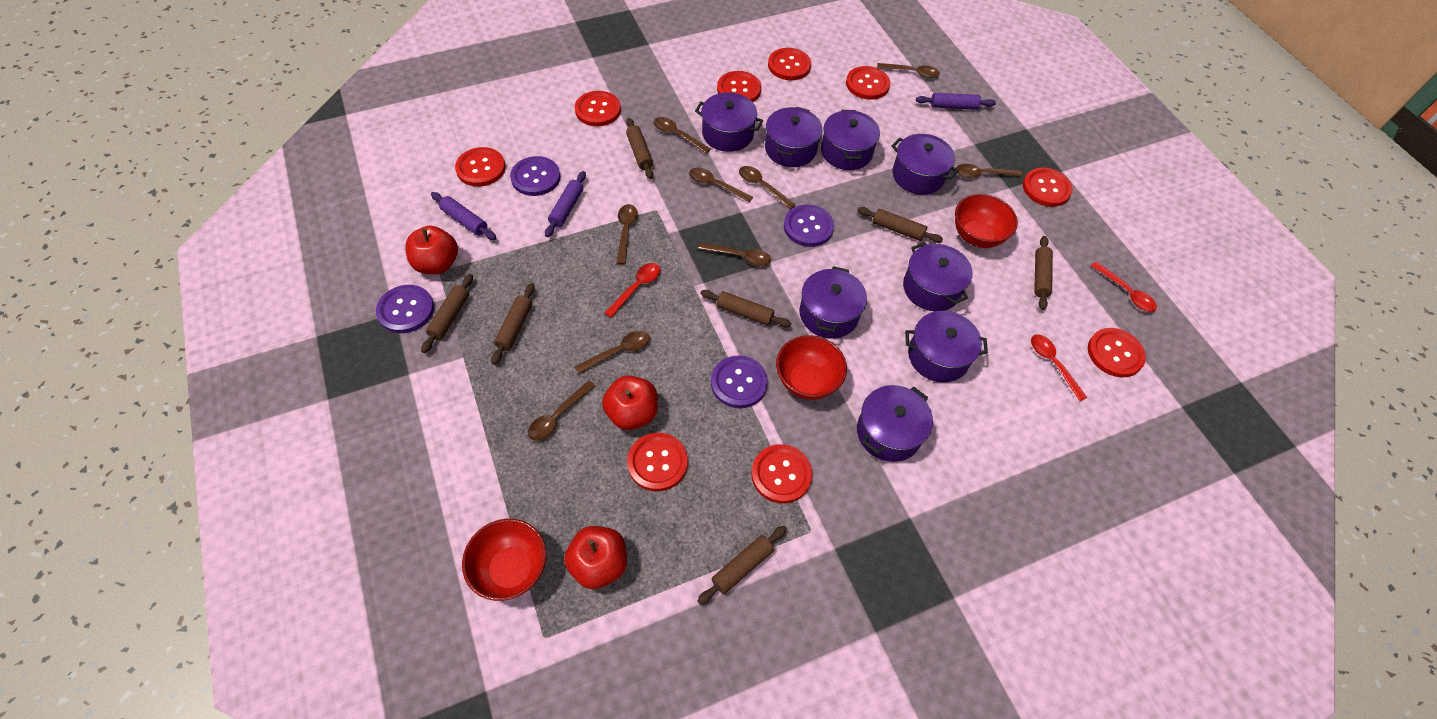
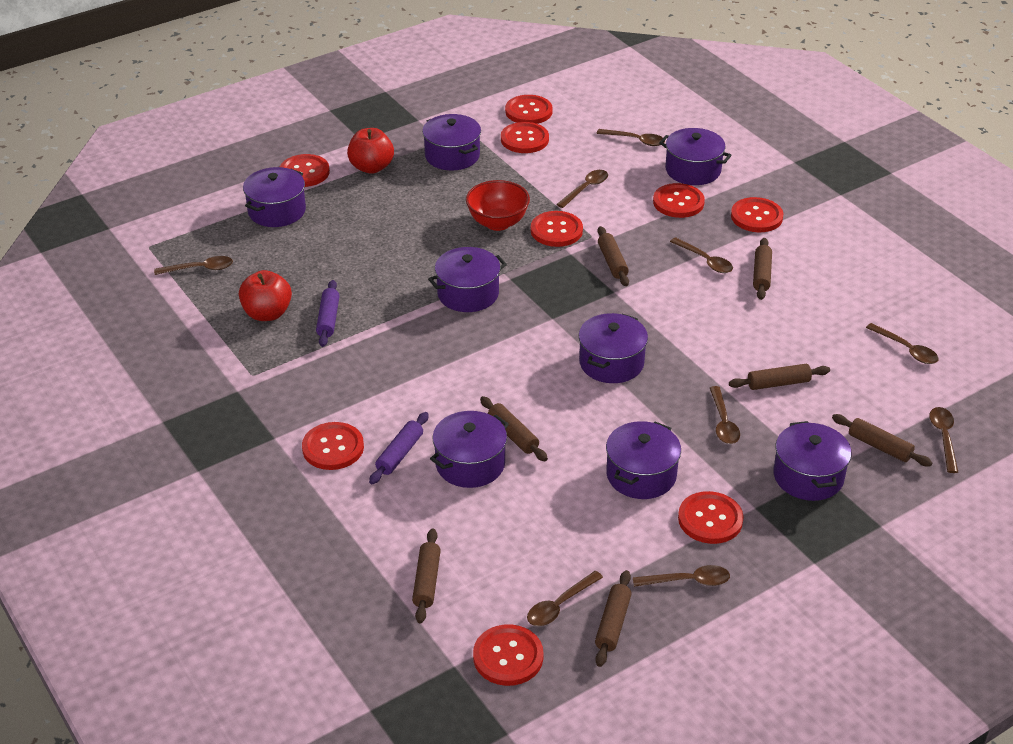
purple button: [376,285,434,333] [510,156,560,196] [711,356,768,408] [784,205,834,247] = 4 -> none = 0
purple rolling pin: [431,192,496,240] [545,171,586,237] [916,93,996,110] = 3 -> [316,280,340,347] [369,412,429,484] = 2
red apple: [405,226,458,274] [564,526,627,589] [602,375,658,430] = 3 -> [239,270,292,321] [347,128,394,174] = 2
red bowl: [462,519,546,601] [776,335,847,400] [955,194,1018,248] = 3 -> [466,180,530,231] = 1
red spoon: [605,263,660,318] [1031,334,1087,401] [1091,261,1157,312] = 3 -> none = 0

